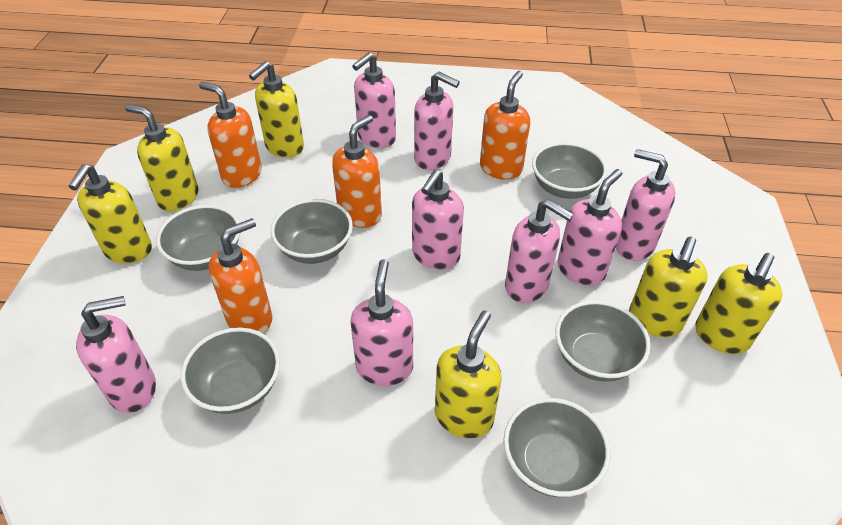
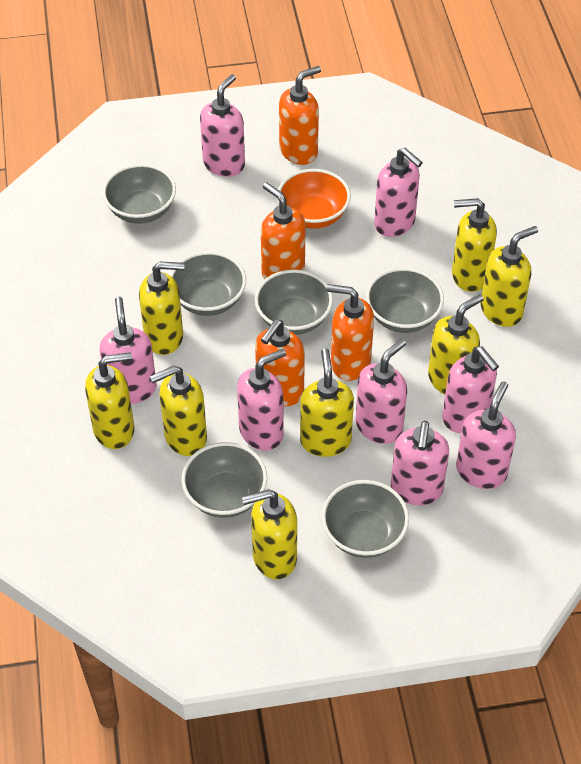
orange bowl: none = 0 -> [277,169,351,229] = 1
yellow soap dispenser: [68,164,152,264] [125,104,198,211] [249,61,304,158] [435,310,502,438] [629,237,708,337] [695,253,783,354] = 6 -> [85,352,134,449] [139,261,184,355] [150,366,207,456] [242,489,297,579] [300,348,354,457] [428,294,484,394] [452,198,497,292] [481,226,538,327] = 8

